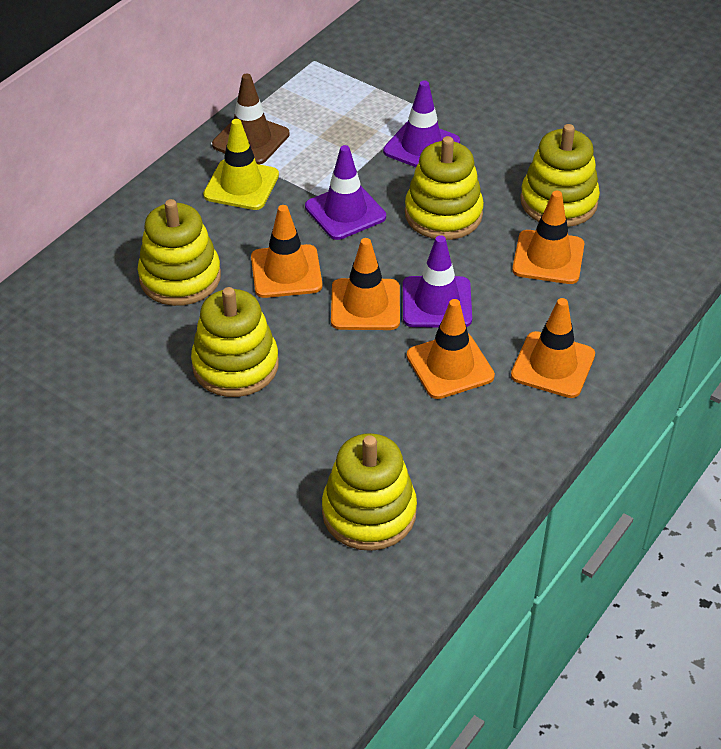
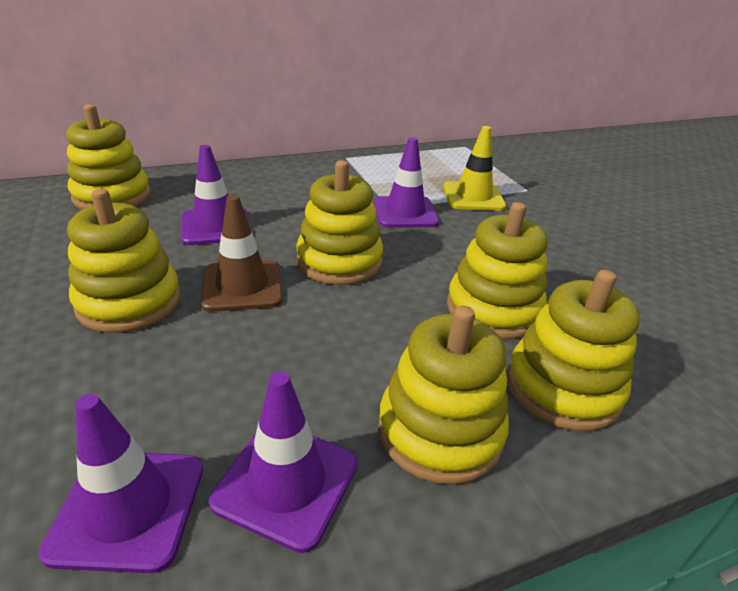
orange traffic cone: [251,205,322,298] [331,238,400,330] [407,299,495,399] [511,298,595,398] [512,191,585,284] = 5 -> none = 0
purple traffic cone: [305,145,386,240] [383,80,460,167] [403,235,472,327] = 3 -> [39,394,203,573] [181,145,249,245] [209,371,358,553] [373,137,440,228] = 4
yellow stacking toy: [138,199,221,306] [191,287,279,397] [322,433,417,551] [405,136,484,240] [520,124,600,227] = 5 -> [66,104,151,210] [67,189,181,333] [297,160,383,285] [378,306,509,485] [447,202,548,339] [507,270,640,431] = 6

